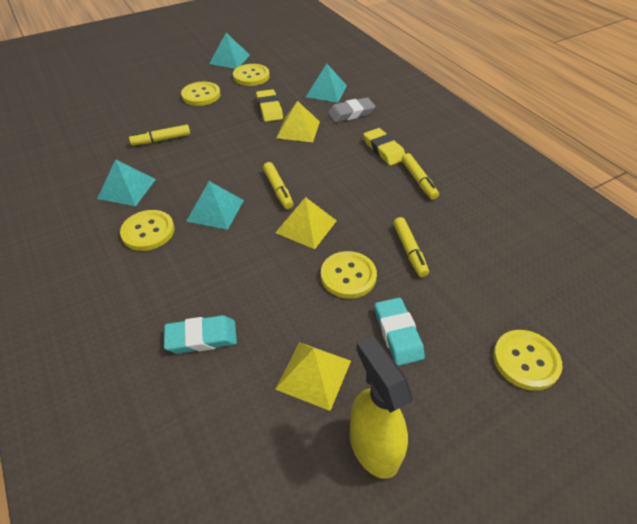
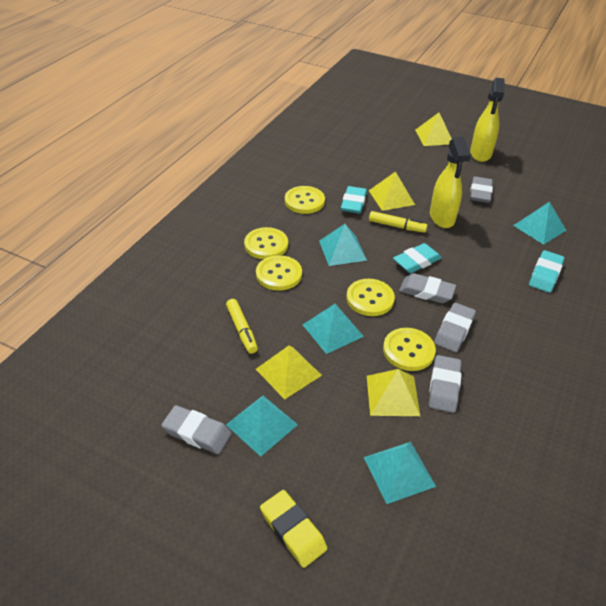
grey eraser: [328,97,375,122] = 1 -> [161,405,232,454] [399,273,456,303] [429,355,462,413] [434,303,476,352] [470,176,493,203] = 5
turquoise eraser: [164,315,237,354] [375,298,425,366] = 2 -> [341,186,367,214] [393,243,442,273] [529,250,564,293] = 3
turquoise pyramid: [97,159,156,206] [186,181,244,230] [209,33,250,69] [306,64,347,103] = 4 -> [226,396,298,457] [303,304,364,354] [319,224,367,266] [363,442,436,504] [513,202,566,245] = 5
yellow eraser: [256,89,283,122] [363,128,405,166] = 2 -> [260,490,327,568] = 1
yellow marker: [129,125,190,145] [263,162,293,209] [393,217,429,277] [402,153,439,200] = 4 -> [226,299,258,354] [369,211,427,233] = 2
yellow pyramid: [275,197,337,249] [275,342,351,411] [277,101,320,142] = 3 -> [256,345,322,399] [367,369,420,416] [369,171,415,211] [415,113,452,146] = 4
yellow spray bottle: [349,336,413,479] = 1 -> [430,137,471,228] [470,78,505,162] = 2

